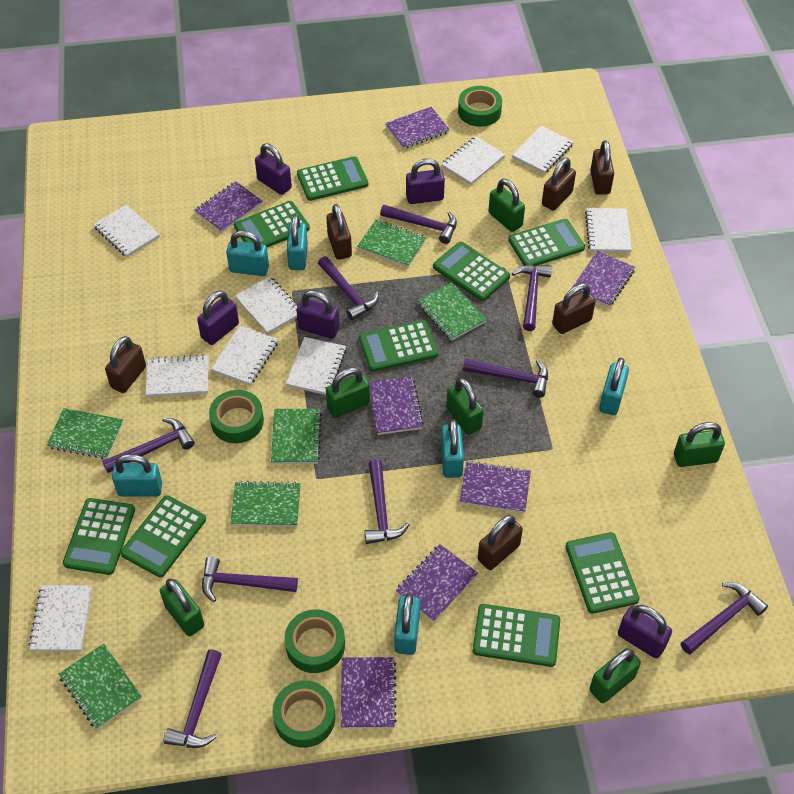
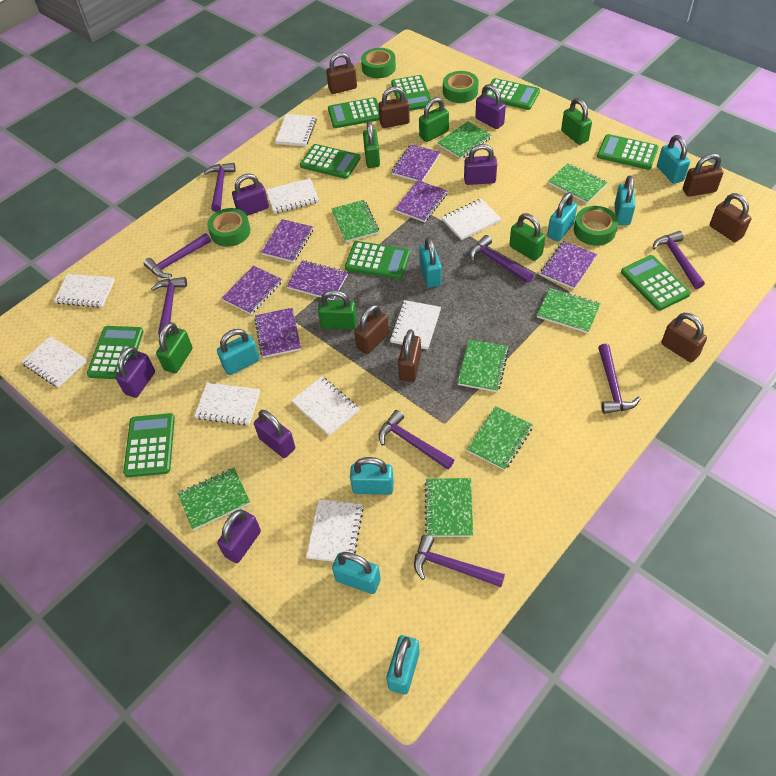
brown padlock: [105,336,146,393] [326,204,352,260] [478,515,523,570] [542,158,576,211] [552,283,596,334] [590,140,614,195] = 6 -> [326,52,357,94] [354,304,389,354] [378,87,410,128] [398,330,421,382] [661,313,707,362] [683,154,724,197] [710,193,751,242] = 7
green notebook: [47,408,123,459] [59,643,142,729] [231,481,301,527] [271,409,322,464] [357,219,426,267] [417,282,487,341] = 6 -> [178,468,250,530] [331,200,379,242] [425,478,473,537] [437,121,492,159] [457,339,509,392] [467,406,533,471] [537,288,601,333] [548,163,607,203] = 8
purple hammer: [102,418,195,473] [163,649,222,748] [202,556,298,602] [318,256,379,320] [365,459,409,544] [380,205,457,244] [463,358,548,398] [512,265,552,331] [681,582,768,655] = 9 -> [143,233,211,278] [151,277,187,337] [204,163,236,212] [379,410,454,470] [414,535,505,587] [469,235,534,283] [598,344,641,414] [653,231,705,289] = 8
purple padlock: [197,291,239,345] [255,143,292,195] [296,290,340,339] [406,159,445,204] [618,605,672,659] = 5 -> [116,346,155,398] [217,510,261,563] [232,174,269,216] [254,410,295,458] [464,144,497,185] [475,84,506,129] = 6
turquoise padlock: [112,454,162,497] [226,231,269,276] [287,215,308,270] [394,593,420,655] [441,419,464,478] [599,358,629,415] = 6 -> [217,329,260,375] [332,552,381,594] [350,457,394,495] [386,635,420,694] [419,237,442,288] [547,192,577,241] [615,175,635,225] [657,135,690,184] = 8

